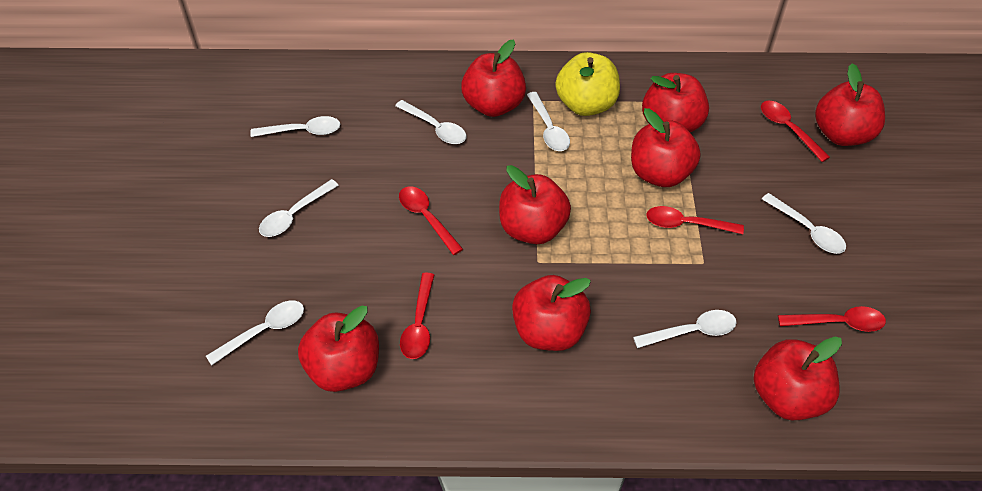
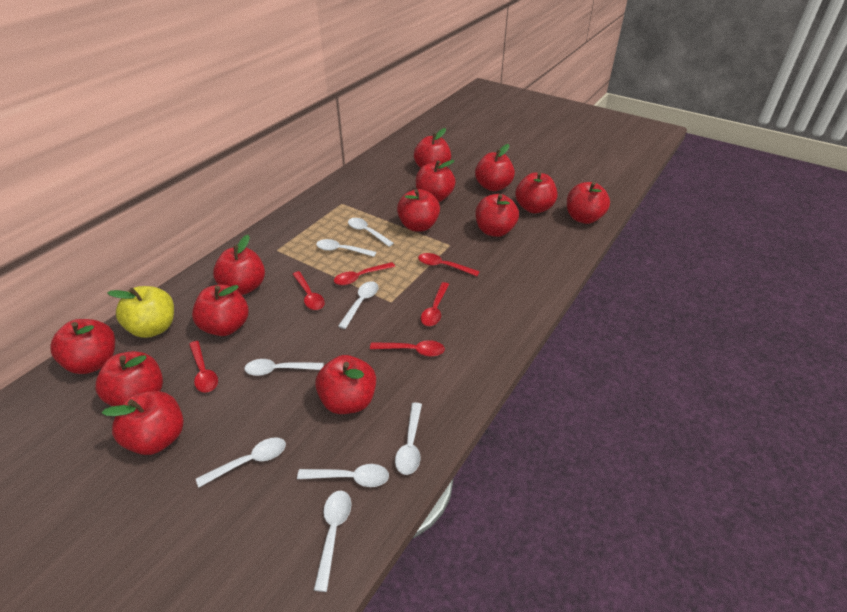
red apple: [298,305,379,392] [461,40,526,117] [499,165,571,244] [512,275,591,351] [631,108,701,187] [642,73,709,133] [754,337,842,420] [815,63,885,146] = 8 -> [51,319,115,374] [95,351,163,406] [102,391,184,455] [192,284,249,336] [213,235,265,295] [315,355,376,414] [397,189,440,231] [414,128,451,168] [416,160,456,202] [475,144,515,191] [475,194,519,237] [515,172,558,213] [567,182,610,224] = 13
red spoon: [399,186,463,255] [400,273,434,359] [646,206,744,234] [761,101,830,162] [778,306,886,332] = 5 -> [189,341,218,392] [292,271,325,310] [334,262,395,285] [370,340,445,357] [418,253,480,276] [421,282,449,326] = 6
white spoon: [206,301,304,365] [250,116,340,137] [259,179,339,237] [395,100,467,144] [527,92,570,151] [633,310,737,348] [762,193,846,254] = 7 -> [196,437,286,488] [245,359,324,376] [297,464,389,487] [314,491,351,592] [316,239,376,257] [338,281,379,329] [348,218,394,247] [395,402,422,475] = 8

